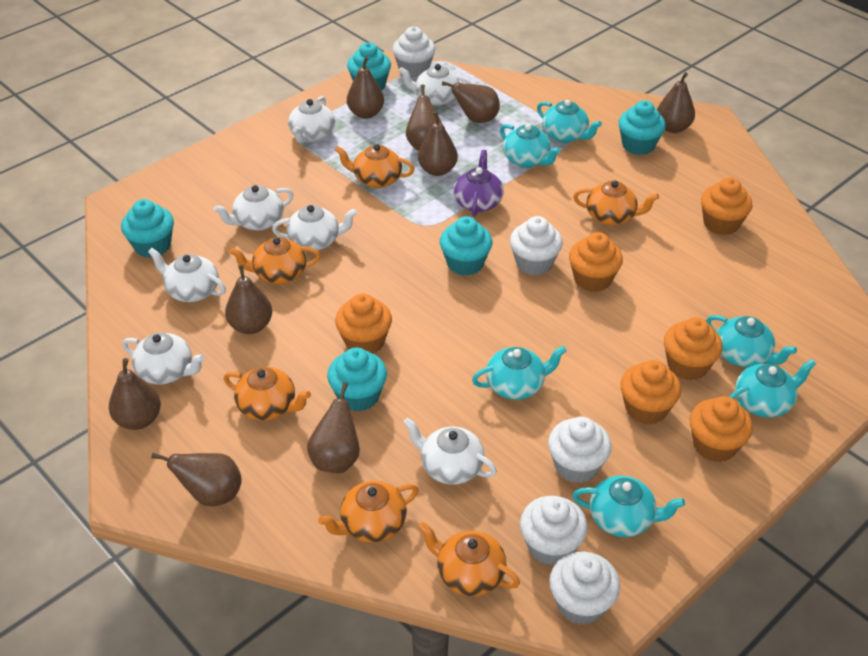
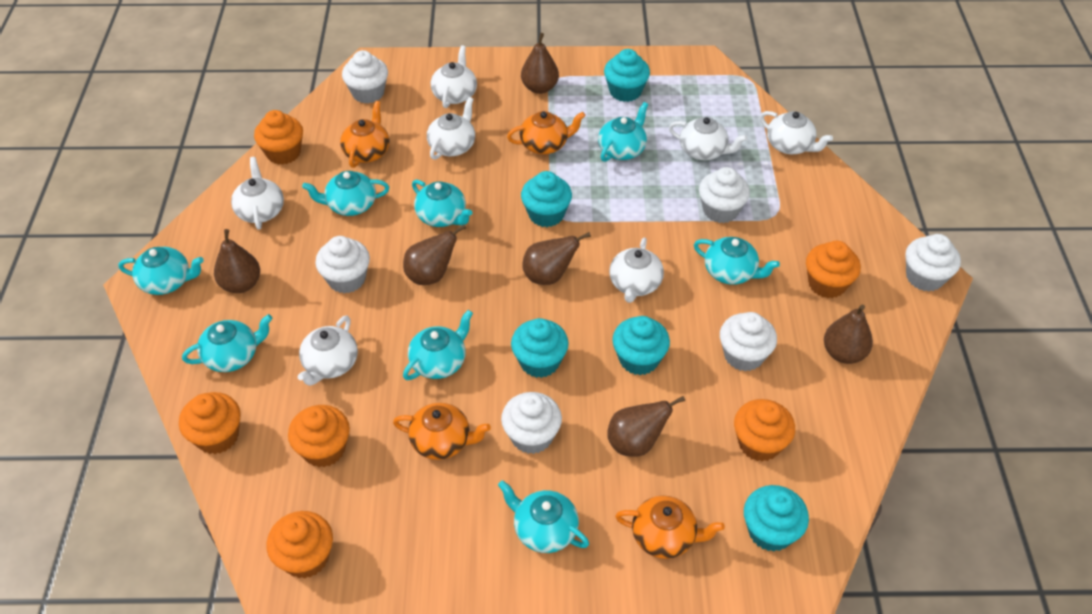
brown pear: [109,358,161,430] [151,453,242,506] [225,265,272,334] [307,382,360,473] [347,57,384,119] [406,84,442,151] [418,111,458,176] [442,81,500,123] [657,72,695,133] = 9 -> [214,229,260,293] [403,224,466,285] [521,33,559,94] [522,232,591,285] [607,396,685,457] [824,304,873,364] = 6
orange teapot: [224,367,311,421] [229,237,320,284] [318,481,419,543] [335,144,415,188] [418,522,520,596] [573,180,659,226] = 6 -> [340,101,389,168] [393,403,491,460] [507,111,586,154] [615,496,725,559] = 4
purple teapot: [453,150,503,217] = 1 -> none = 0
turquoise teapot: [472,346,567,400] [500,124,561,167] [537,100,602,143] [572,476,685,537] [706,315,797,367] [729,359,816,418] = 6 -> [119,247,204,295] [182,314,273,372] [302,171,389,216] [403,310,473,380] [412,180,472,227] [498,480,589,553] [598,102,648,162] [694,237,780,285] = 8
white cupcake: [392,27,435,78] [510,216,563,275] [520,496,588,565] [548,417,612,483] [549,552,620,625] = 5 -> [315,236,370,293] [342,50,388,104] [501,392,562,454] [699,167,750,223] [720,312,777,371] [905,234,961,291] = 6

